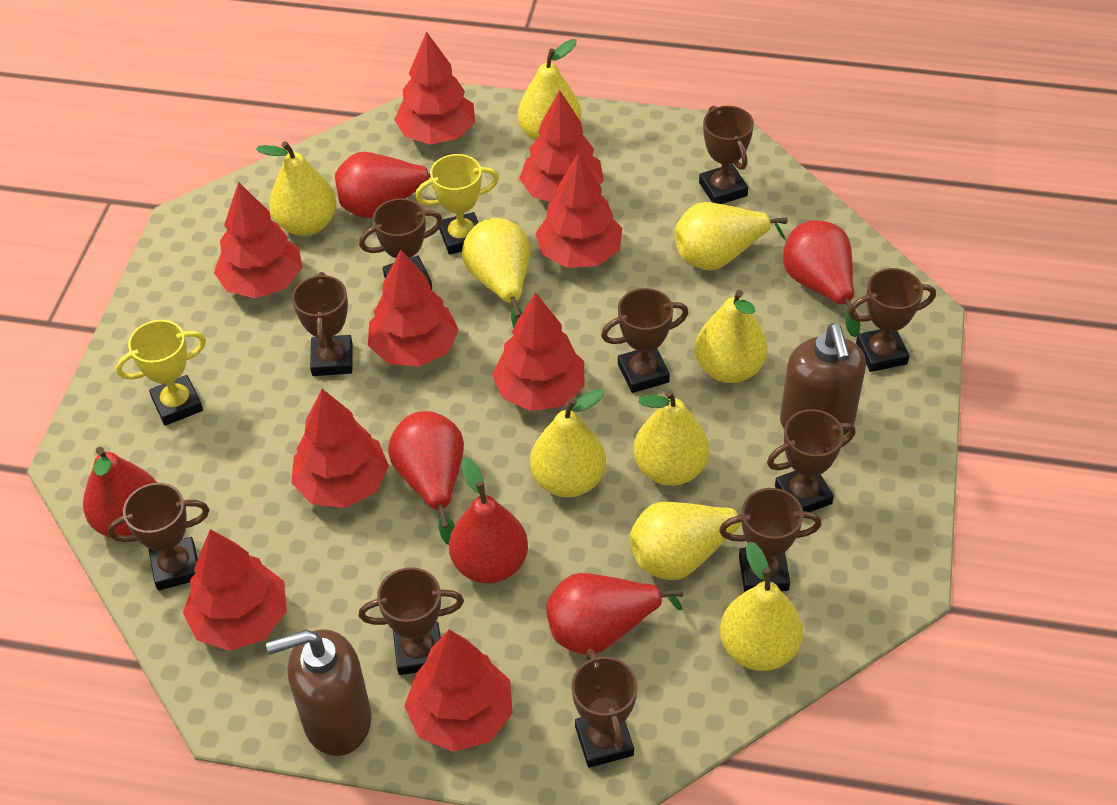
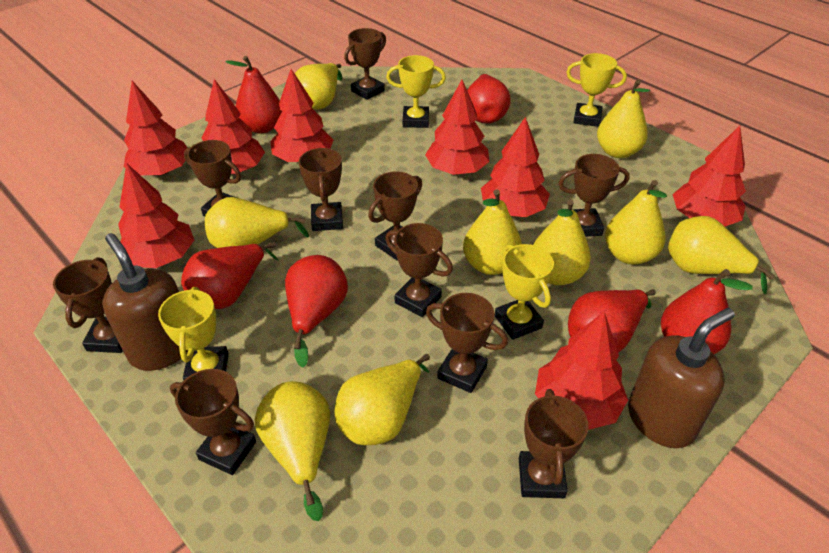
red tree: [183,529,287,651] [214,182,302,298] [291,389,389,508] [368,250,459,367] [394,31,475,144] [404,629,513,752] [492,292,585,411] [519,90,604,202] [535,153,622,268] = 9 -> [118,163,194,268] [124,81,187,176] [201,79,265,174] [270,69,333,162] [425,80,489,175] [481,117,550,217] [535,311,628,430] [673,126,746,227] = 8
yellow trophy: [116,320,206,426] [415,154,499,255] = 2 -> [158,287,229,380] [386,55,446,128] [495,244,554,340] [566,53,627,127] = 4

